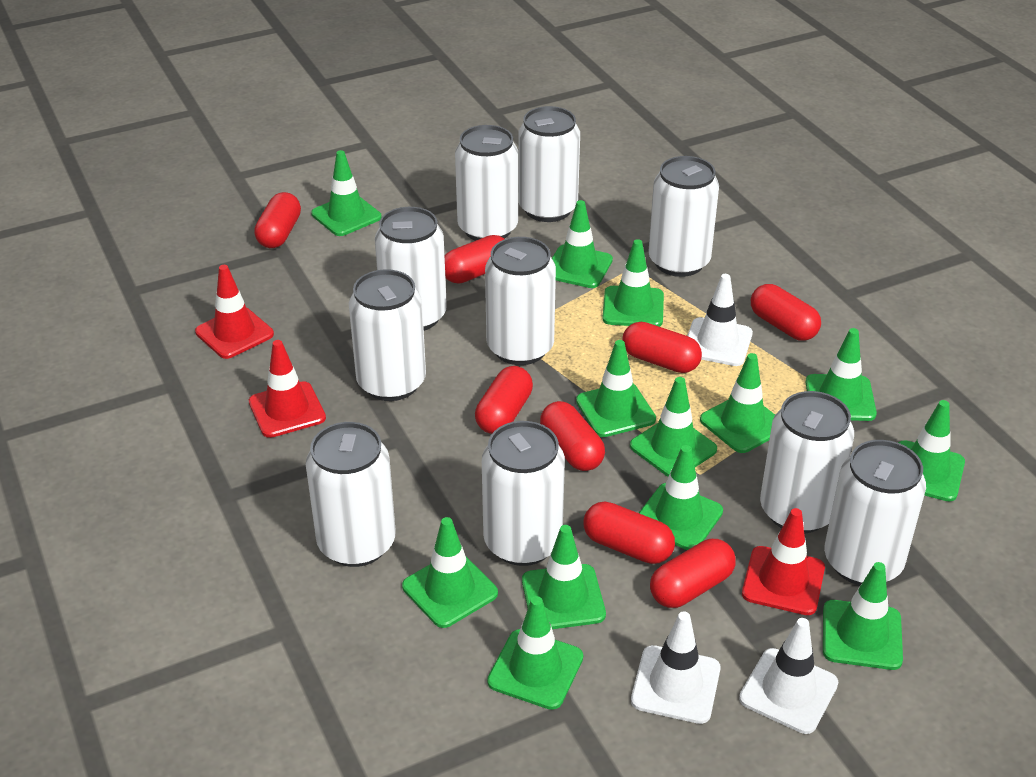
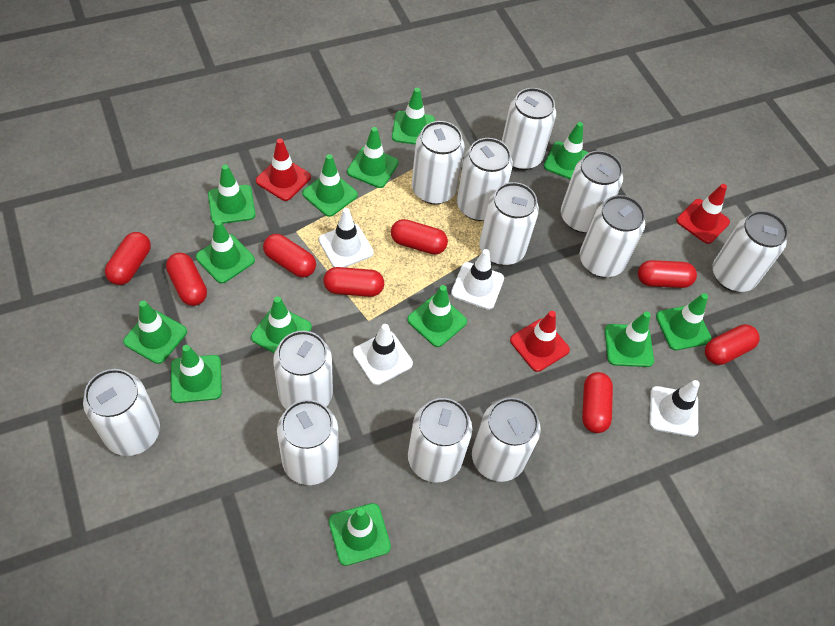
white can: [306,422,396,567] [349,269,426,401] [375,207,447,331] [455,125,518,241] [482,421,565,566] [485,237,556,365] [518,106,580,222] [648,156,719,277] [760,391,854,533] [824,440,926,585] = 10 -> [83,369,160,456] [273,331,333,409] [277,400,339,485] [408,398,472,483] [412,121,465,204] [457,138,513,221] [472,398,541,482] [479,182,539,265] [502,88,556,170] [561,151,623,233] [580,195,645,277] [713,211,788,292] = 12
white traffic cone: [631,611,720,724] [687,274,753,366] [739,618,838,734] = 3 -> [319,208,374,267] [353,324,413,385] [451,249,504,310] [649,380,700,437] = 4

